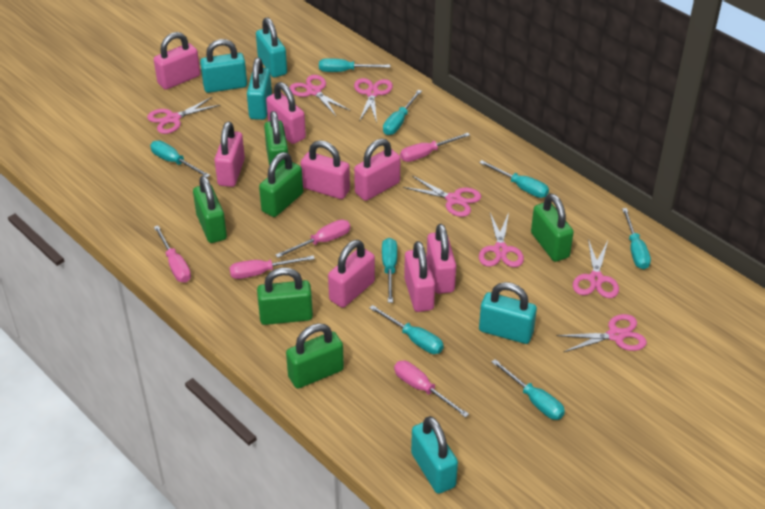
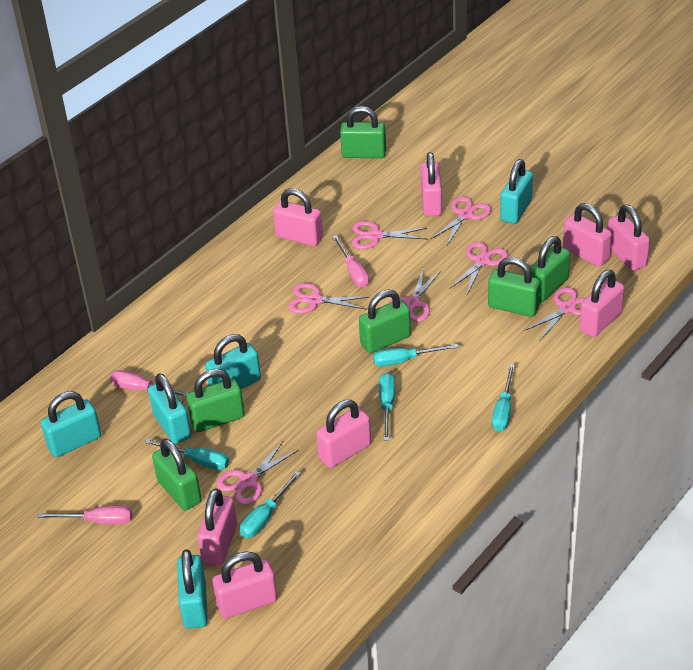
pink screwdriver: [154,226,191,283] [229,255,315,279] [275,219,350,258] [394,360,469,418] [400,133,470,162] = 5 -> [37,506,132,525] [110,370,188,397] [333,235,369,287] = 3
turquoise screwdriver: [150,140,210,178] [319,58,390,72] [370,305,444,354] [382,238,397,303] [383,90,422,135] [479,160,549,198] [492,359,565,420] [622,208,651,269] = 8 -> [145,439,229,470] [240,471,301,538] [373,344,459,367] [379,372,395,441] [492,365,515,431] = 5

